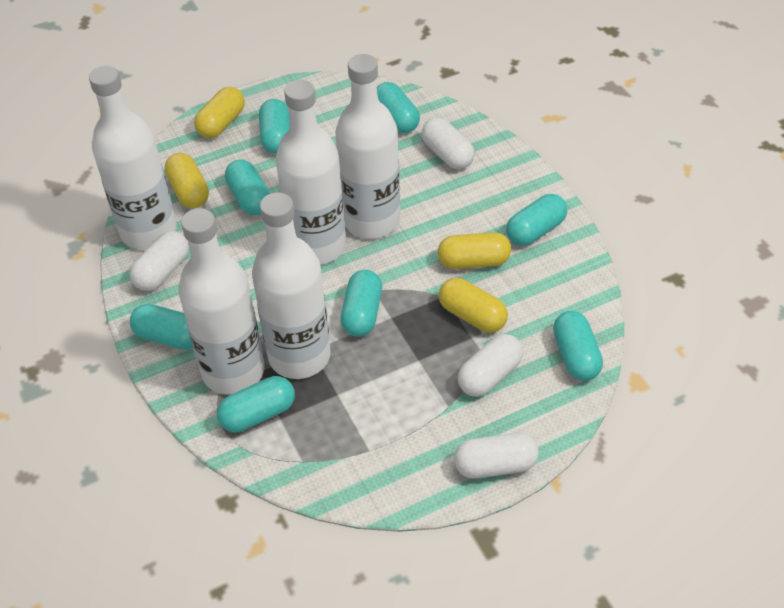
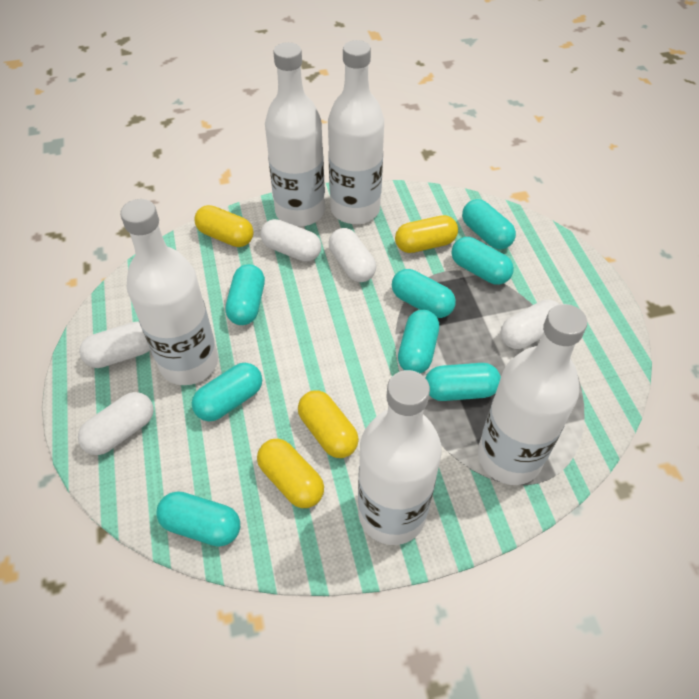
white capsule: [130,231,189,291] [422,118,475,169] [454,433,539,479] [458,334,523,397] = 4 -> [78,392,154,455] [79,322,150,368] [260,219,321,262] [329,228,376,282] [500,300,560,349] = 5

